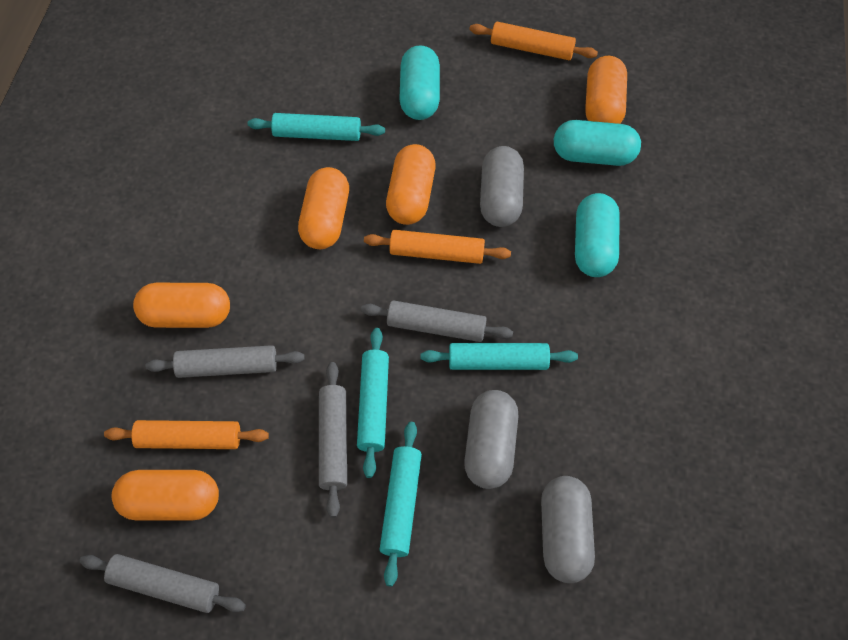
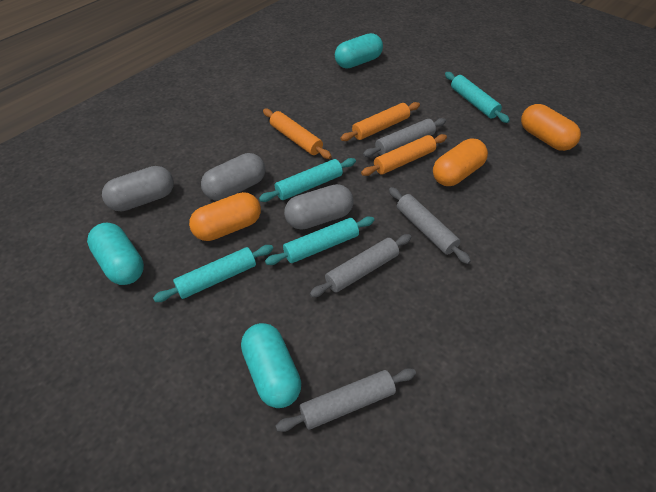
orange capsule: [111,470,219,521] [133,283,230,328] [298,167,349,249] [386,144,435,225] [585,56,627,124] = 5 -> [189,192,261,241] [433,138,488,186] [521,104,581,151] = 3

